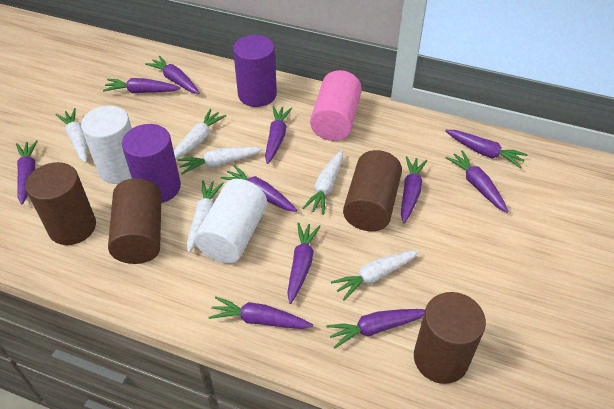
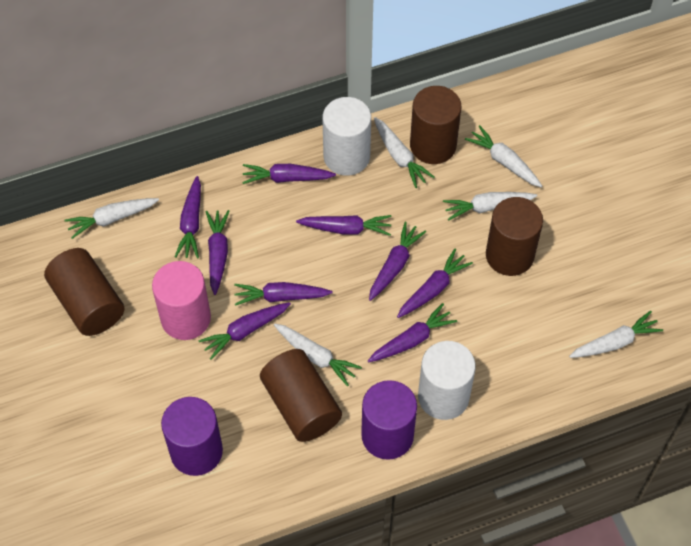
purple carrot: [16,140,38,205] [103,78,181,93] [145,56,200,94] [208,296,313,329] [221,165,297,212] [265,106,292,164] [287,222,321,304] [326,309,425,348] [401,156,427,223] [445,130,528,168] [446,150,508,213] = 11 -> [175,176,201,259] [198,302,291,360] [206,210,230,295] [234,282,333,306] [242,164,336,184] [296,215,392,236] [368,303,457,362] [369,222,426,301] [397,249,473,318] = 9

